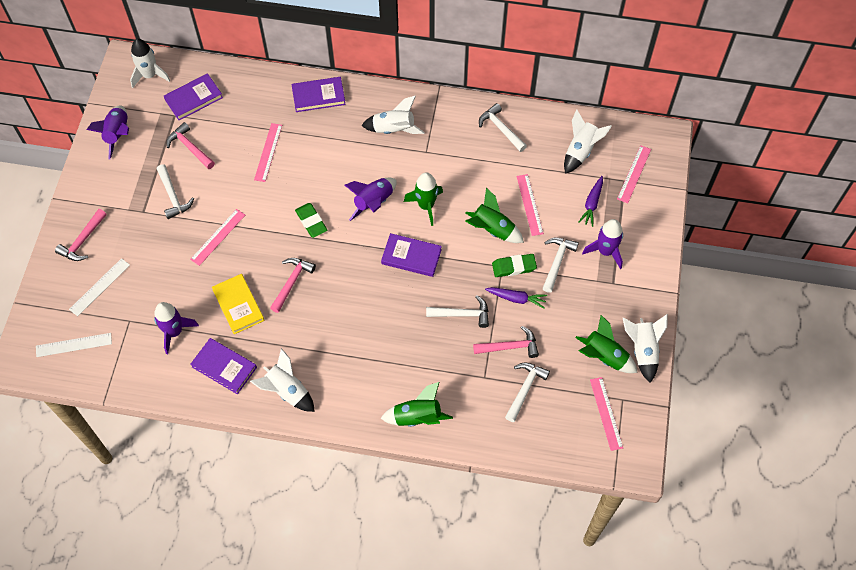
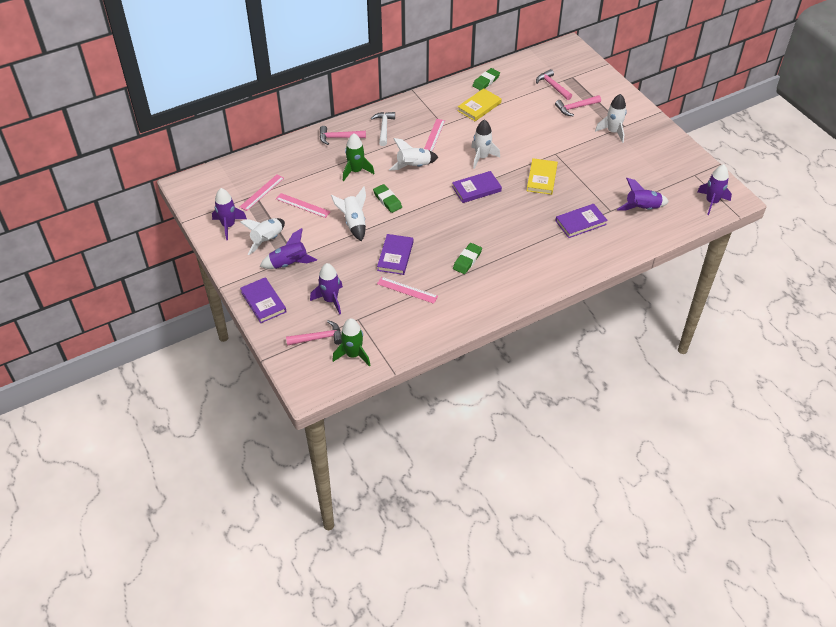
green eraser: [295,203,328,238] [492,254,537,277] = 2 -> [373,184,402,213] [453,243,482,274] [472,68,500,91] = 3
green rocket: [380,382,453,427] [404,172,443,226] [465,188,524,243] [575,315,638,373] = 4 -> [332,318,371,367] [343,133,375,181] = 2
pink ruler: [190,209,245,266] [254,123,282,182] [517,174,544,236] [590,377,623,451] [617,145,651,203] = 5 -> [240,174,284,211] [276,193,331,218] [377,277,438,304] [424,119,445,152] = 4
purple carrot: [485,287,547,309] [578,176,603,227] = 2 -> none = 0
purple rocket: [86,105,129,160] [154,302,199,354] [345,178,397,221] [582,219,623,269] = 4 -> [212,188,247,240] [260,228,317,269] [310,263,343,315] [617,178,669,210] [697,164,732,215] = 5
white hammer: [157,164,194,219] [426,295,489,328] [479,103,527,152] [505,363,550,422] [543,237,579,293] = 5 -> [371,112,395,146] = 1
white ruler: [36,333,112,357] [69,258,130,316] = 2 -> none = 0
yellow book: [212,274,264,334] = 1 -> [457,88,502,121] [527,158,558,195] = 2

